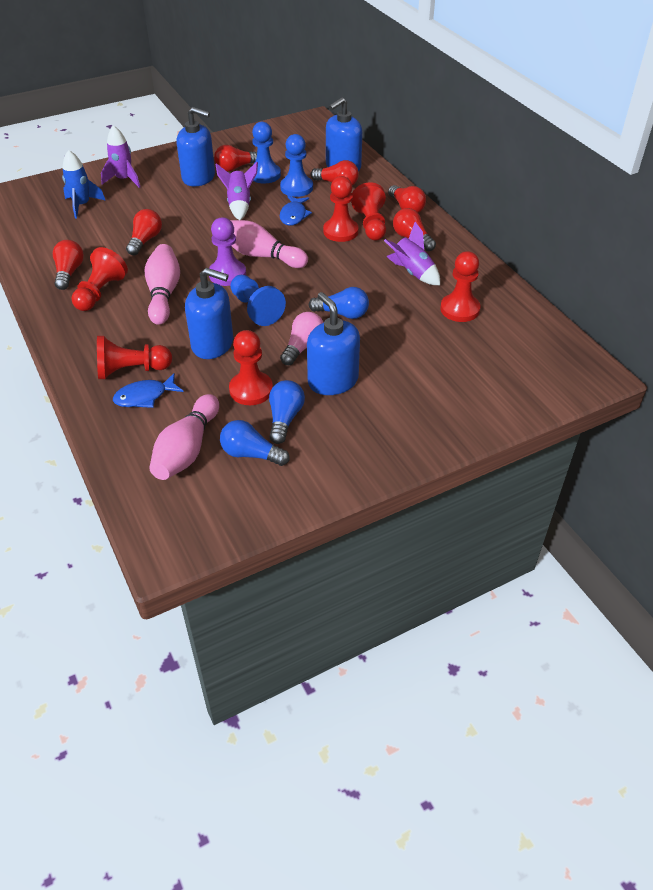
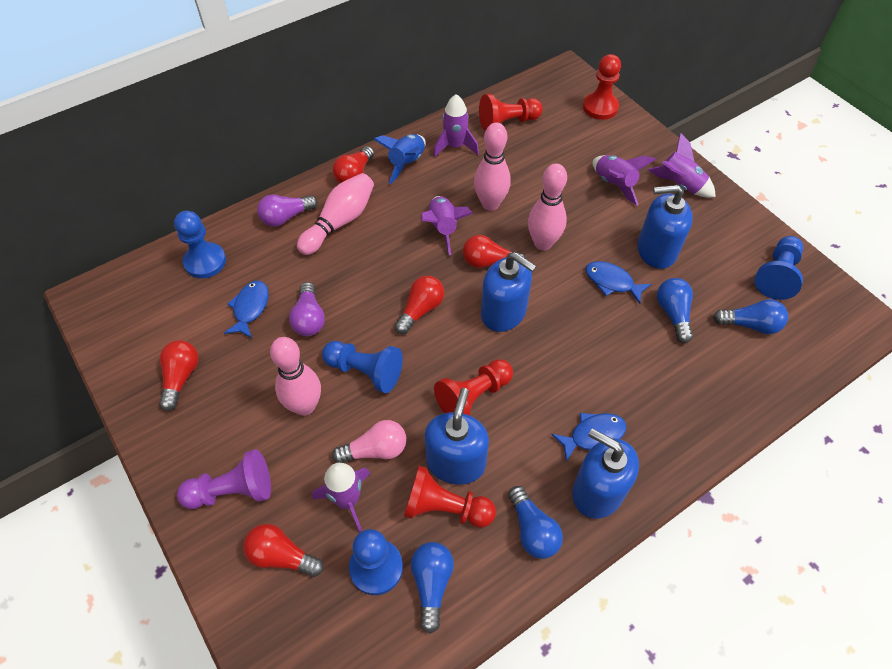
blue fish: [113,373,183,408] [280,196,312,226] = 2 -> [224,281,269,338] [551,413,627,461] [585,261,651,304] = 3
blue light bulb: [220,420,290,466] [269,380,305,444] [309,287,369,319] = 3 -> [411,542,454,634] [508,486,563,559] [657,278,693,343] [713,299,788,334] = 4
blue pawn: [230,275,286,326] [249,122,281,183] [280,134,313,197] = 3 -> [174,211,226,278] [322,341,403,393] [349,529,403,595] [755,236,803,300] = 4
pink bowling pin: [145,244,180,325] [149,394,219,480] [230,220,308,268] = 3 -> [270,337,321,416] [297,173,374,255] [474,123,511,211] [528,163,567,251] = 4
purple light bulb: none = 0 -> [257,194,318,227] [289,282,325,336] = 2
purple rocket: [101,125,140,188] [215,162,258,220] [384,222,440,285] = 3 -> [312,463,370,533] [421,196,473,255] [433,94,479,157] [593,155,656,205] [648,133,716,198] = 5
red light bulb: [53,240,84,290] [126,209,162,255] [214,145,257,172] [311,160,359,186] [388,185,426,213] [393,208,436,252] = 6 -> [159,340,199,411] [243,524,323,577] [332,146,374,183] [394,276,444,334] [463,235,526,268] = 5
red pawn: [72,247,128,311] [97,336,172,379] [229,330,273,405] [323,176,359,242] [351,182,386,241] [440,251,481,322] = 6 -> [404,466,496,528] [434,359,513,415] [479,94,543,131] [583,54,621,120] = 4

